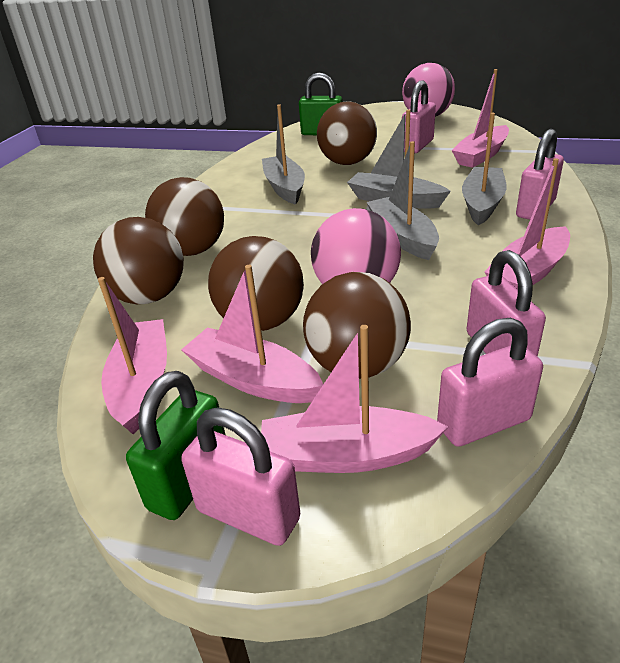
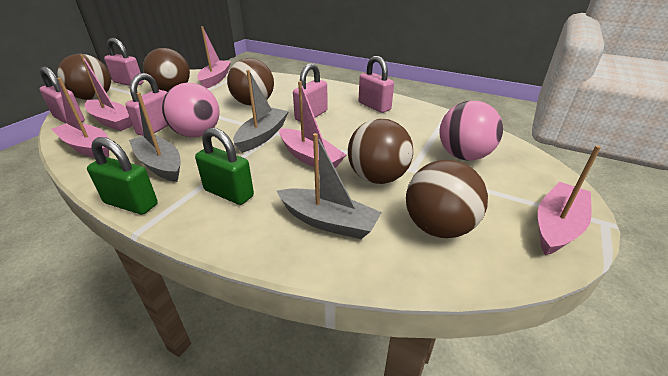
grey boat: [262,104,305,205] [347,110,451,209] [366,141,439,260] [462,113,507,225] = 4 -> [129,92,181,182] [233,70,289,153] [277,133,382,239] = 3

